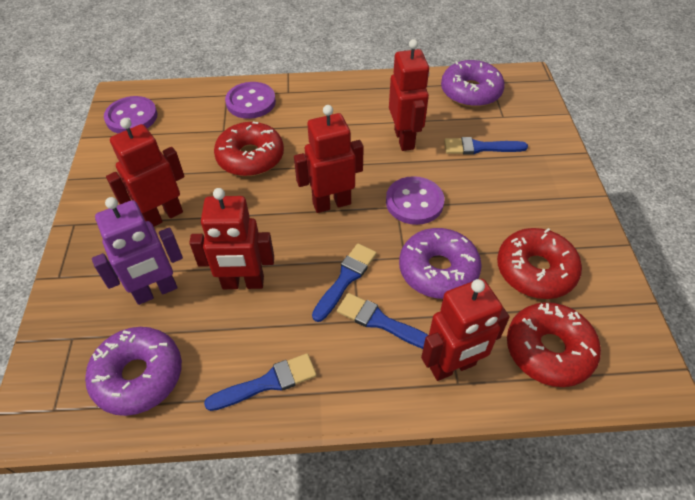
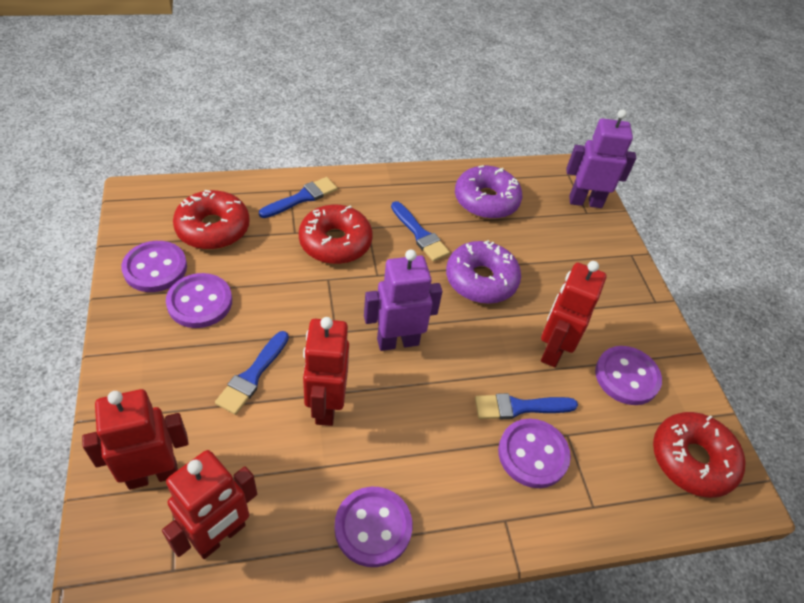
purple button: [104,96,157,133] [225,82,276,119] [386,176,444,225] = 3 -> [121,241,187,292] [166,273,232,328] [334,487,413,567] [498,419,571,488] [595,346,662,405] = 5
purple donut: [85,327,182,416] [399,228,482,299] [441,60,505,107] = 3 -> [446,240,521,304] [455,165,522,219] = 2
purple robot: [92,197,183,305] = 1 -> [364,250,442,351] [566,109,636,208] = 2
red robot: [106,118,185,227] [189,188,274,289] [294,105,364,213] [389,39,429,151] [421,279,510,381] = 5 -> [82,389,188,490] [162,450,257,559] [303,317,349,426] [541,261,606,367] = 4

